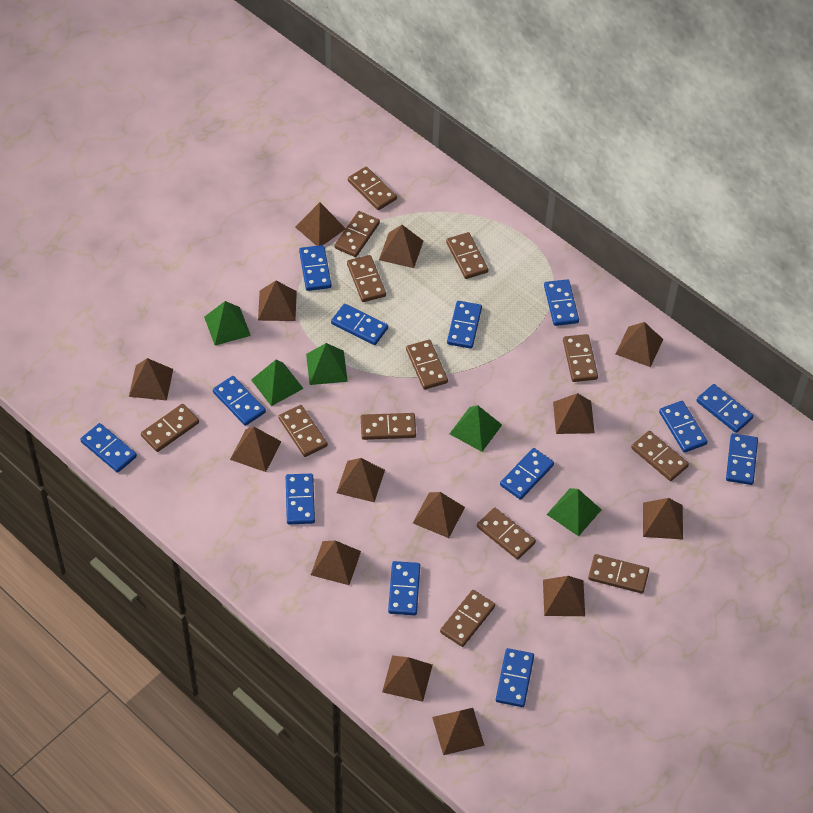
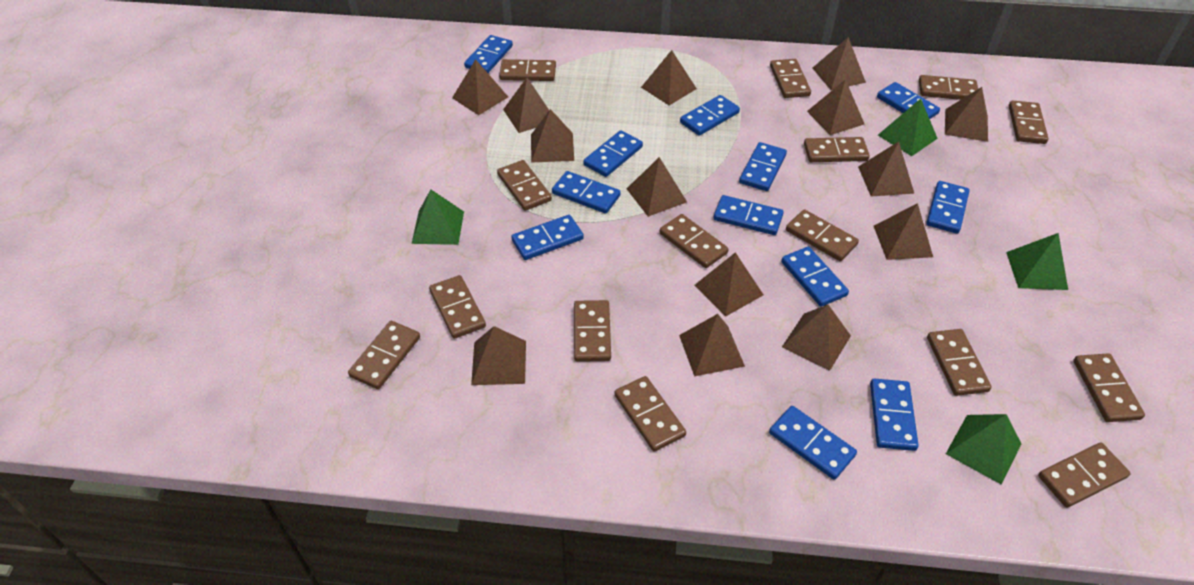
blue domino: [80,423,137,473] [213,376,266,426] [286,474,315,524] [299,245,331,291] [331,304,388,345] [388,561,420,615] [447,301,482,349] [496,648,534,707] [500,448,554,500] [544,279,579,326] [659,401,708,453] [696,384,754,433] [726,433,758,485] = 13 -> [464,35,513,73] [511,215,584,260] [552,171,621,214] [583,130,643,177] [680,95,740,136] [713,195,784,235] [739,142,787,191] [769,406,857,480] [781,247,849,307] [870,378,919,451] [877,82,940,119] [926,181,970,234] = 12
brown domino: [141,404,199,452] [278,405,327,457] [334,211,380,257] [347,255,386,302] [348,167,397,210] [361,413,416,440] [406,340,448,390] [440,590,495,647] [446,232,488,279] [477,508,536,560] [563,334,598,382] [588,554,649,593] [631,431,689,481] = 13 -> [348,321,420,389] [429,275,486,339] [497,160,552,211] [499,59,556,81] [574,300,611,362] [615,376,686,452] [660,214,728,268] [770,59,811,98] [786,209,859,261] [804,137,870,162] [919,75,978,100] [927,329,992,396] [1009,100,1049,144] [1038,442,1131,508] [1073,353,1145,422] = 15
green pyramid: [204,301,251,345] [251,360,304,406] [306,343,348,385] [450,405,502,452] [546,488,602,536] = 5 -> [412,189,464,245] [878,99,938,156] [946,414,1022,484] [1006,233,1068,290] = 4

